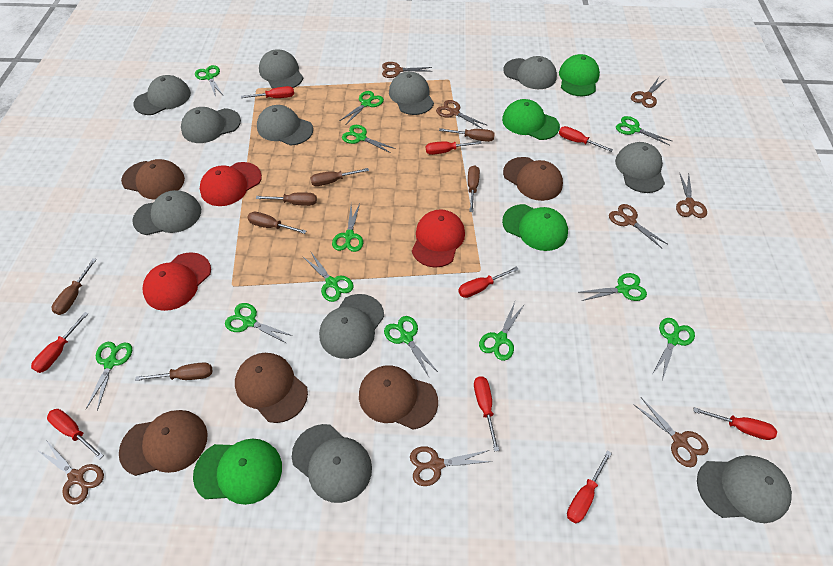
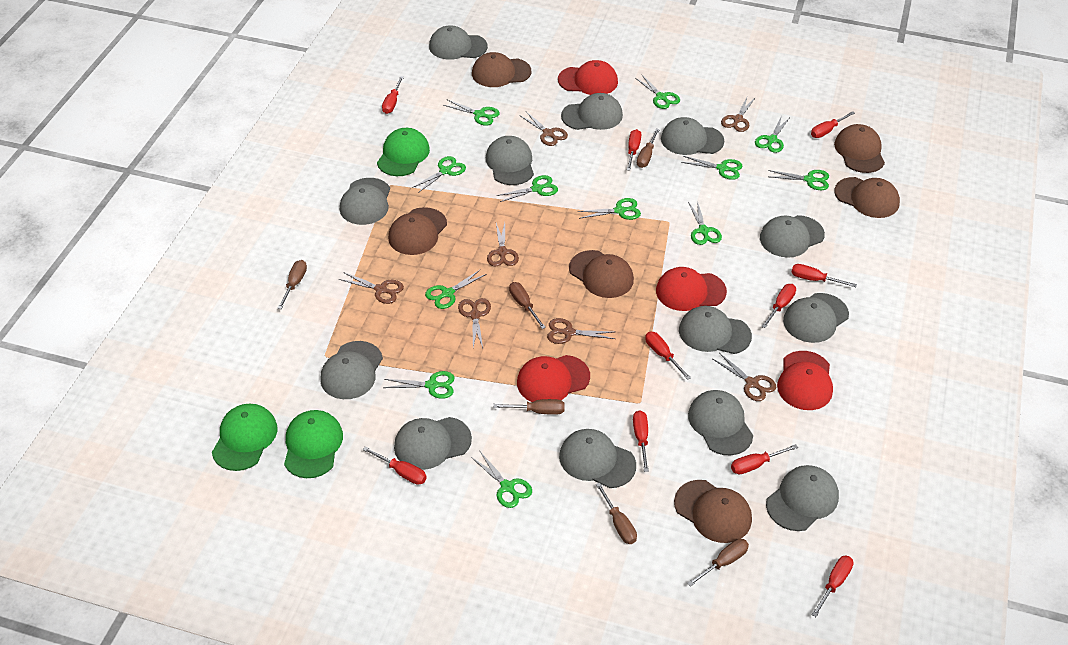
brown cap: [119,410,208,476] [121,159,185,200] [235,353,308,423] [359,365,438,430] [503,157,563,201] = 5 -> [388,207,447,255] [472,52,531,87] [569,250,634,298] [674,480,752,543] [834,124,885,173] [834,177,900,218] = 6
brown scissors: [37,440,104,505] [382,62,433,78] [410,446,492,486] [436,100,488,129] [609,204,667,249] [631,77,666,108] [633,397,709,467] [676,174,707,218] = 8 -> [339,272,404,304] [458,298,491,348] [487,223,519,267] [519,112,568,146] [547,318,615,344] [713,353,776,401] [721,95,756,132] = 7
brown screwdriver: [52,258,97,315] [135,362,213,381] [247,212,306,234] [256,192,317,206] [310,168,369,186] [439,128,495,142] [468,165,480,212] = 7 -> [277,260,307,309] [493,399,565,415] [509,282,546,329] [596,482,637,544] [637,128,660,168] [687,539,749,587] = 6
green cap: [193,439,282,505] [502,99,560,140] [502,204,568,251] [559,54,600,96] = 4 -> [212,404,277,471] [284,410,343,478] [377,128,430,176] = 3
grey cap: [132,190,201,235] [134,75,191,115] [181,107,241,143] [257,105,313,146] [259,49,303,88] [292,424,372,503] [319,294,384,359] [389,72,434,115] [503,56,557,89] [615,142,665,193] [697,455,792,523] = 11 -> [320,341,383,399] [340,178,390,225] [394,417,472,470] [429,25,488,60] [486,136,534,185] [559,429,636,488] [561,93,623,130] [661,117,724,155] [679,306,752,354] [688,390,753,456] [760,215,825,258] [766,465,839,531] [783,293,849,343] = 13
red cap: [143,252,211,311] [200,162,262,206] [412,209,465,268] = 3 -> [517,355,590,402] [558,60,618,95] [656,267,727,311] [777,351,833,410] = 4
red screwdriver: [31,312,89,373] [47,409,104,459] [241,86,294,98] [426,141,482,155] [458,266,519,298] [474,376,499,452] [559,126,613,152] [567,450,612,524] [693,407,777,440] = 9 -> [362,446,427,485] [382,76,404,114] [627,129,641,171] [633,410,649,472] [645,332,691,380] [731,444,798,475] [761,284,796,328] [791,264,857,287] [811,111,855,138] [812,555,854,617] = 10

